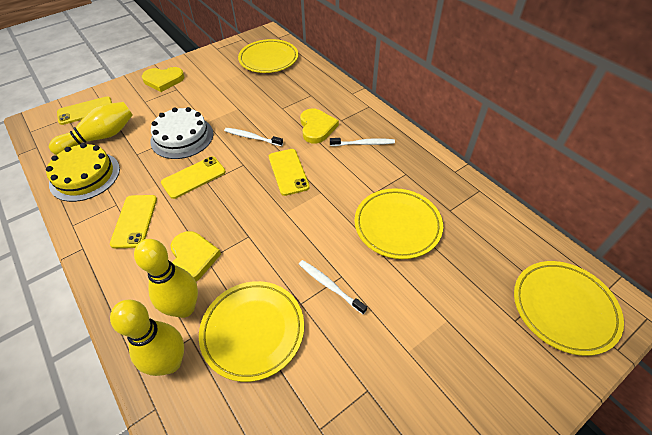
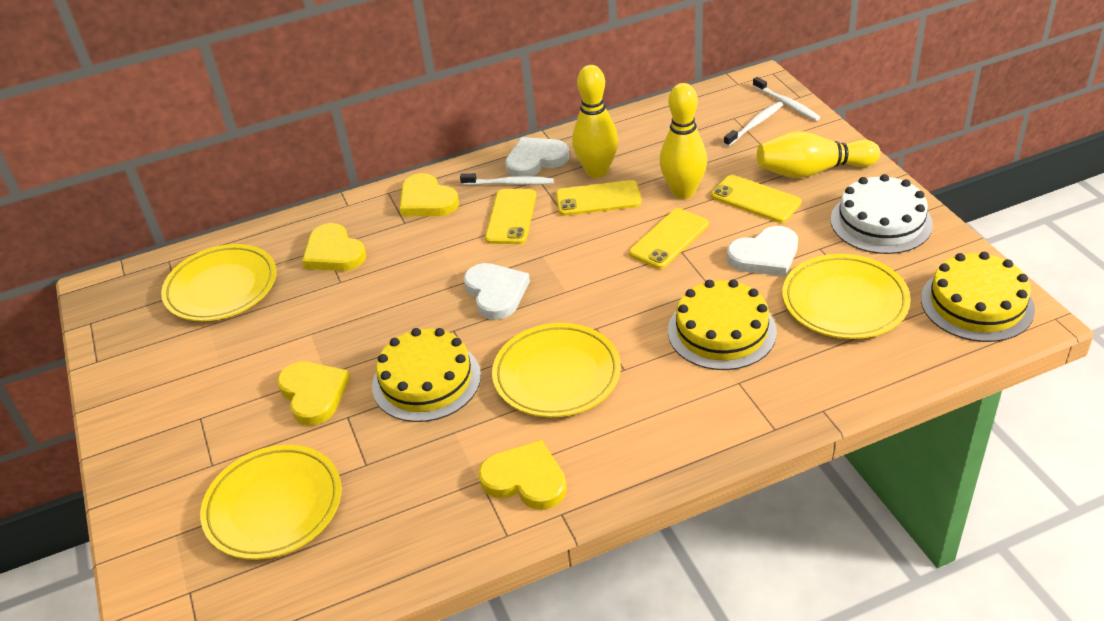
white heart: none = 0 -> [464,263,530,320] [505,137,569,177] [727,226,798,277] = 3
yellow cake: [46,143,120,202] = 1 -> [372,328,481,422] [668,279,777,370] [921,252,1035,342] = 3
yellow heart: [142,67,185,92] [171,231,221,282] [300,108,339,143] = 3 -> [277,362,350,425] [302,223,366,271] [399,173,459,216] [478,440,567,510] = 4

